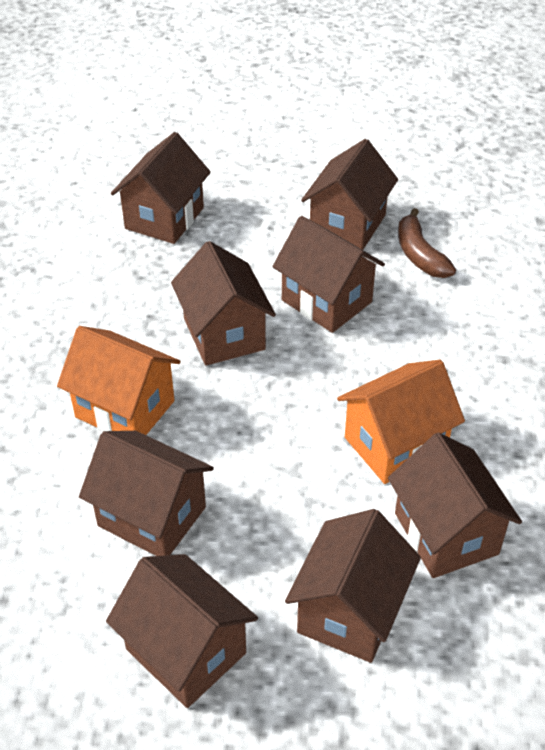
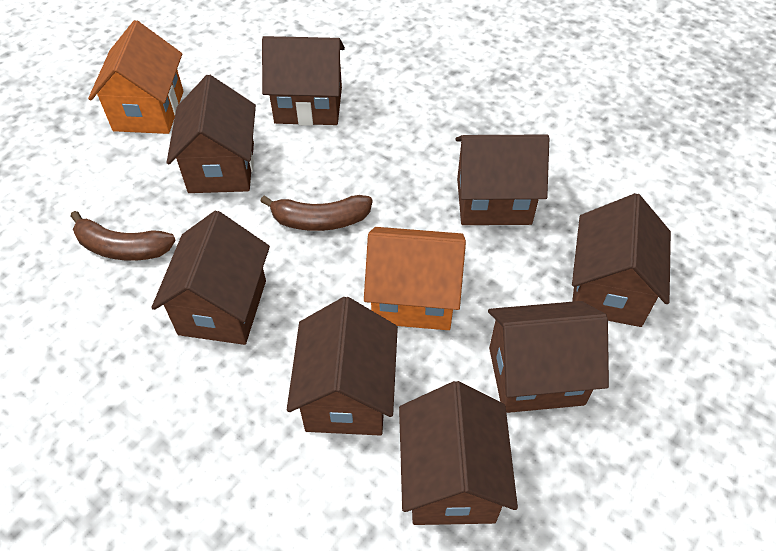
brown banana: [398,208,456,278] = 1 -> [71,211,176,261] [260,195,373,231] = 2

